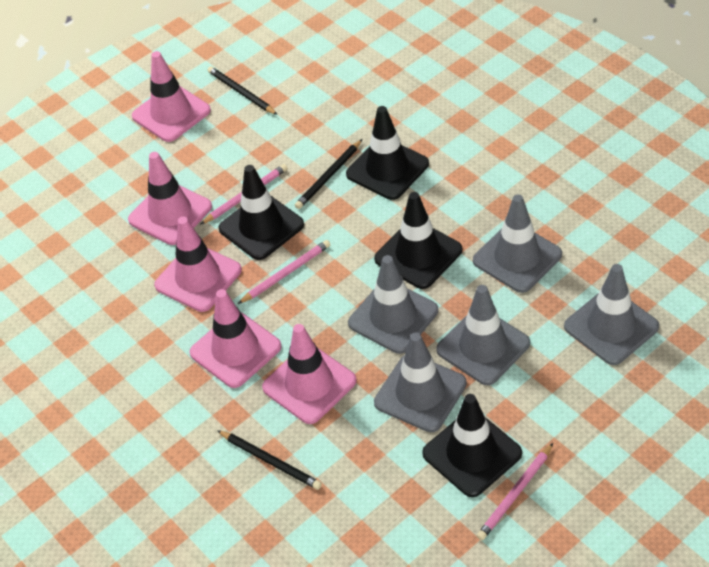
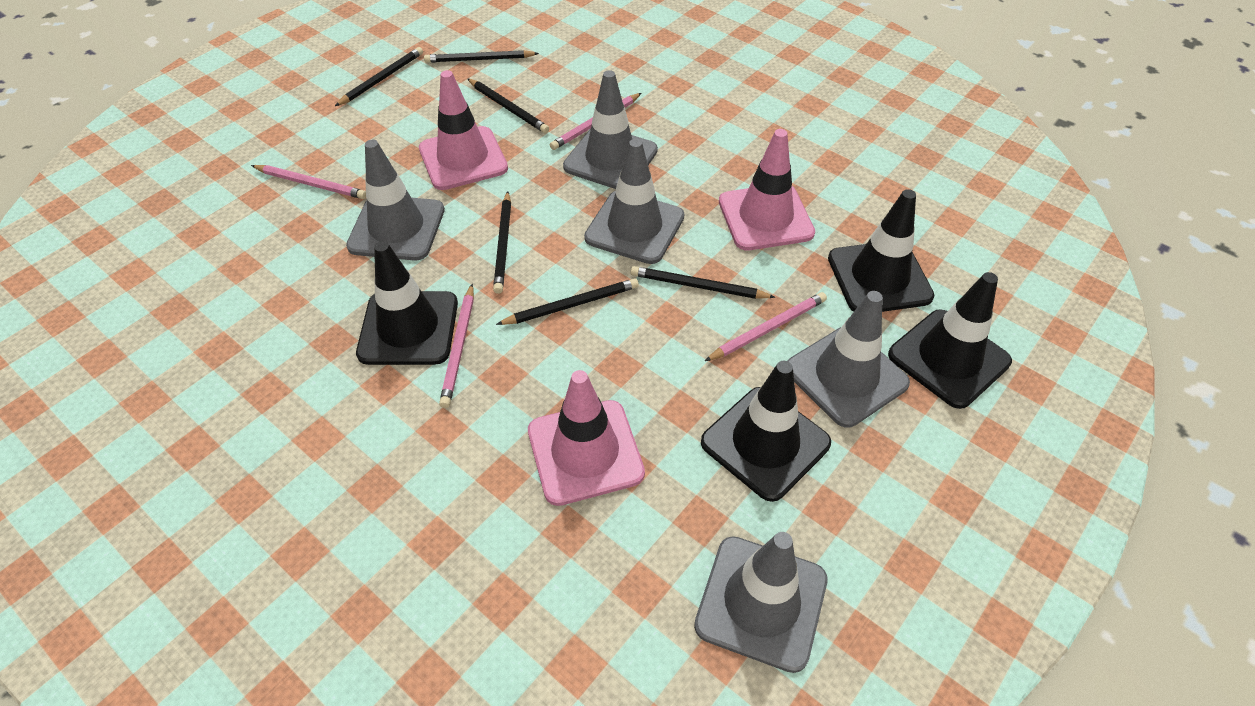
black pencil: [208,66,278,115] [217,430,322,490] [295,139,362,209] = 3 -> [335,47,423,106] [424,50,539,63] [468,79,549,133] [493,191,511,294] [496,278,639,325] [631,266,776,299] = 6
pink pencil: [200,164,287,225] [238,240,330,304] [477,443,553,540] = 3 -> [251,165,366,199] [439,284,474,408] [550,93,641,150] [705,292,827,361] = 4
pink traffic cone: [128,152,212,245] [132,51,211,142] [154,217,242,312] [190,289,282,388] [262,324,357,424] = 5 -> [419,70,508,190] [528,370,645,506] [719,129,815,250] = 3

